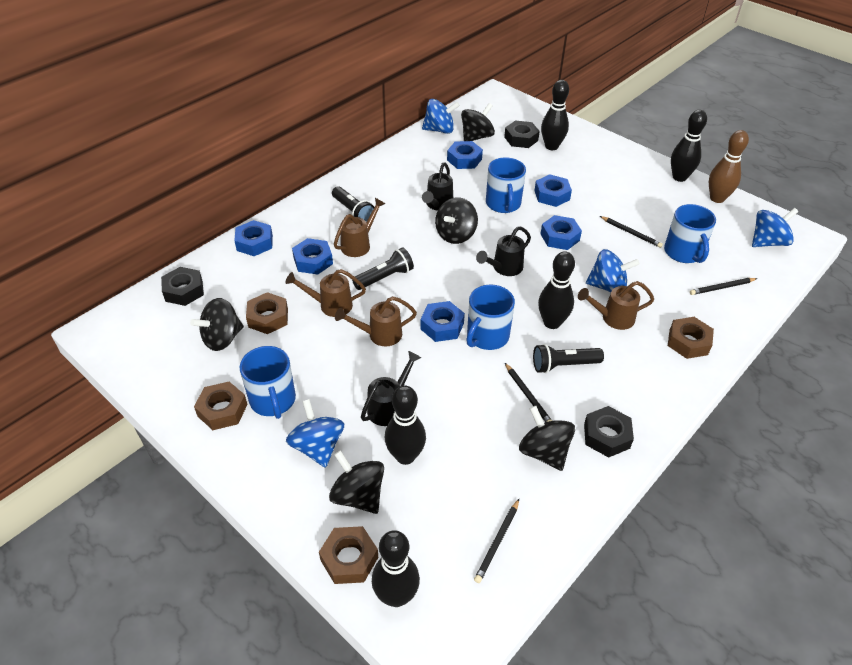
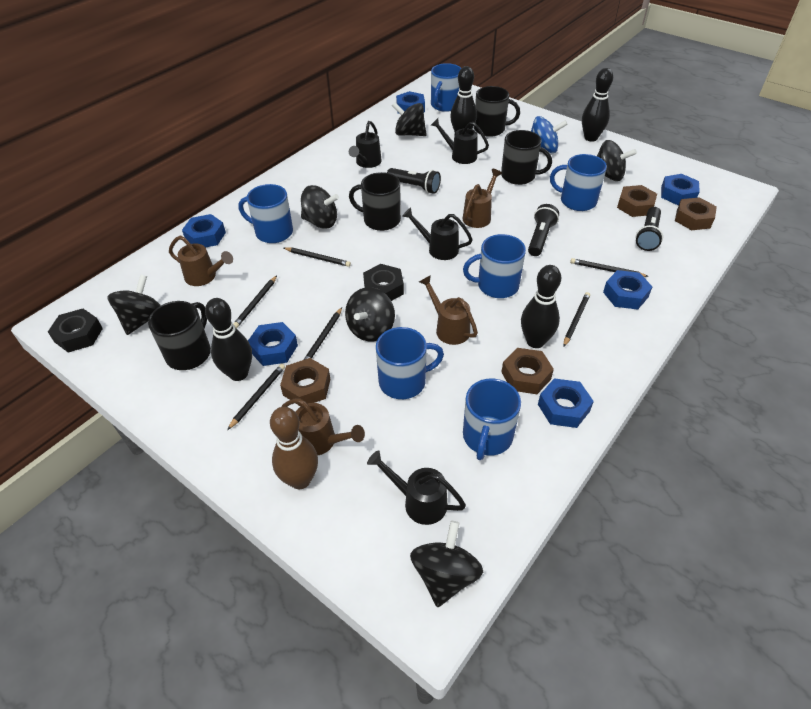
black bowling pin: [372,530,420,607] [385,385,426,465] [538,251,575,329] [541,80,569,150] [671,110,707,182] = 5 -> [205,298,252,381] [450,66,477,132] [521,265,561,348] [582,68,613,142] = 4
black mug: none = 0 -> [148,301,211,370] [349,172,401,231] [474,86,520,137] [501,130,552,185] = 4
black nut: [161,267,204,306] [504,120,540,148] [584,406,634,457] = 3 -> [48,309,103,352] [363,264,404,301] = 2
black pencil: [474,499,519,583] [505,363,552,422] [600,216,663,248] [690,278,758,295] = 4 -> [227,364,285,430] [233,275,277,328] [284,247,351,267] [304,307,342,360] [563,292,590,347] [570,258,649,277] = 6
black spinning top: [190,298,244,351] [329,450,384,514] [435,197,478,244] [461,103,495,141] [519,406,575,471] = 5 -> [107,275,161,335] [301,185,339,229] [345,287,395,341] [392,102,427,136] [410,521,483,607] [597,140,637,181] = 6
black watering can: [361,351,421,426] [422,162,453,211] [476,226,531,276] = 3 -> [349,121,382,168] [367,450,466,525] [402,207,473,260] [431,118,489,164] = 4
blue mug: [240,346,296,419] [466,285,515,350] [486,157,526,213] [664,204,716,263] = 4 -> [238,184,293,243] [376,327,444,399] [431,63,461,112] [463,234,526,298] [463,379,521,460] [550,154,607,211] = 6
blue spinning top: [286,399,344,468] [422,99,460,134] [586,249,640,292] [752,208,798,247] = 4 -> [531,116,568,153] = 1

